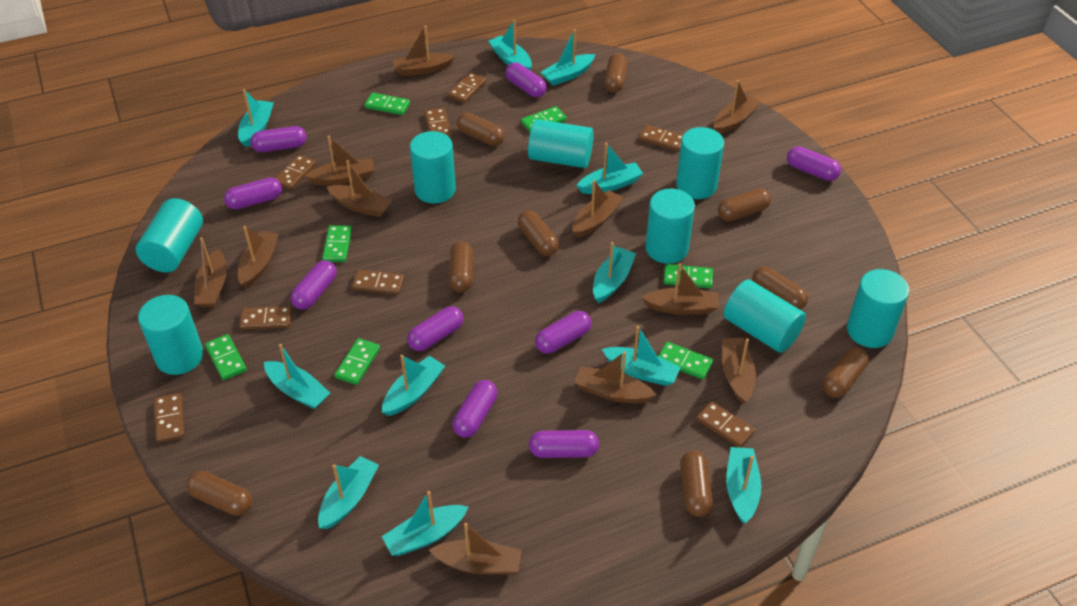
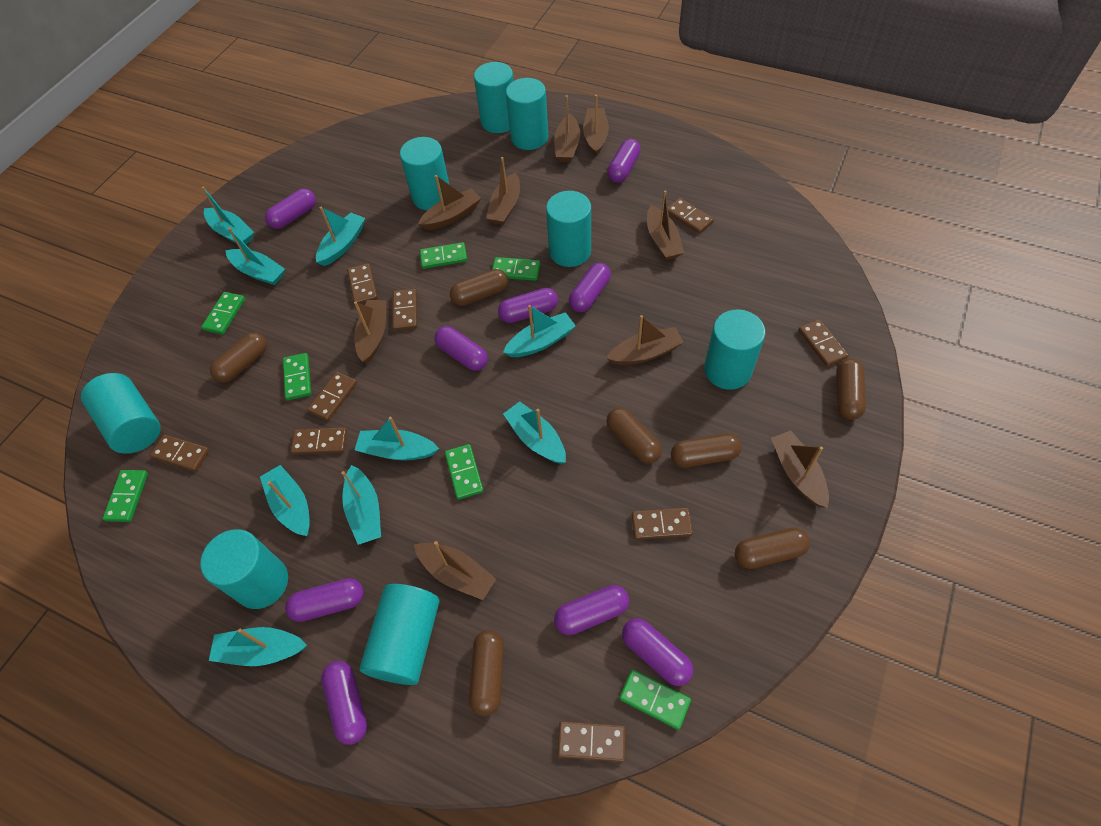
brown boat: [194,237,227,307] [238,226,279,288] [305,136,375,186] [327,160,392,217] [393,25,455,76] [429,523,522,575] [572,180,623,238] [574,351,656,403] [641,263,719,315] [714,80,761,134] [722,338,756,404] = 11 -> [354,300,386,363] [414,541,496,600] [418,175,481,230] [486,157,520,225] [554,95,580,162] [583,95,609,156] [606,315,684,365] [647,190,684,260] [771,431,829,508] = 9
brown capsule: [186,471,252,516] [449,241,473,292] [457,113,505,146] [518,210,559,256] [604,53,628,93] [680,451,713,517] [718,188,771,221] [752,267,808,310] [823,347,868,398] = 9 -> [210,332,267,383] [450,269,508,306] [469,630,504,716] [606,408,662,464] [671,433,742,468] [735,527,810,569] [836,358,866,420] = 7
brown domino: [154,393,185,443] [239,306,292,330] [275,155,316,190] [352,270,404,295] [424,108,452,137] [448,72,486,103] [639,125,683,151] [697,401,755,448] = 8 -> [150,435,210,472] [291,428,347,455] [307,372,357,421] [347,263,378,304] [393,289,417,331] [558,721,626,762] [632,507,693,540] [668,198,714,234] [798,319,849,367] = 9
turquoise boat: [238,89,274,147] [264,344,330,409] [318,456,379,529] [382,355,445,416] [382,491,468,556] [488,20,532,70] [541,29,596,86] [576,143,643,194] [593,242,636,303] [602,326,681,386] [726,447,762,524] = 11 -> [202,186,254,244] [209,627,307,666] [225,227,285,285] [260,465,310,536] [316,207,365,266] [341,465,381,545] [355,417,439,460] [503,305,576,357] [503,401,566,464] = 9

